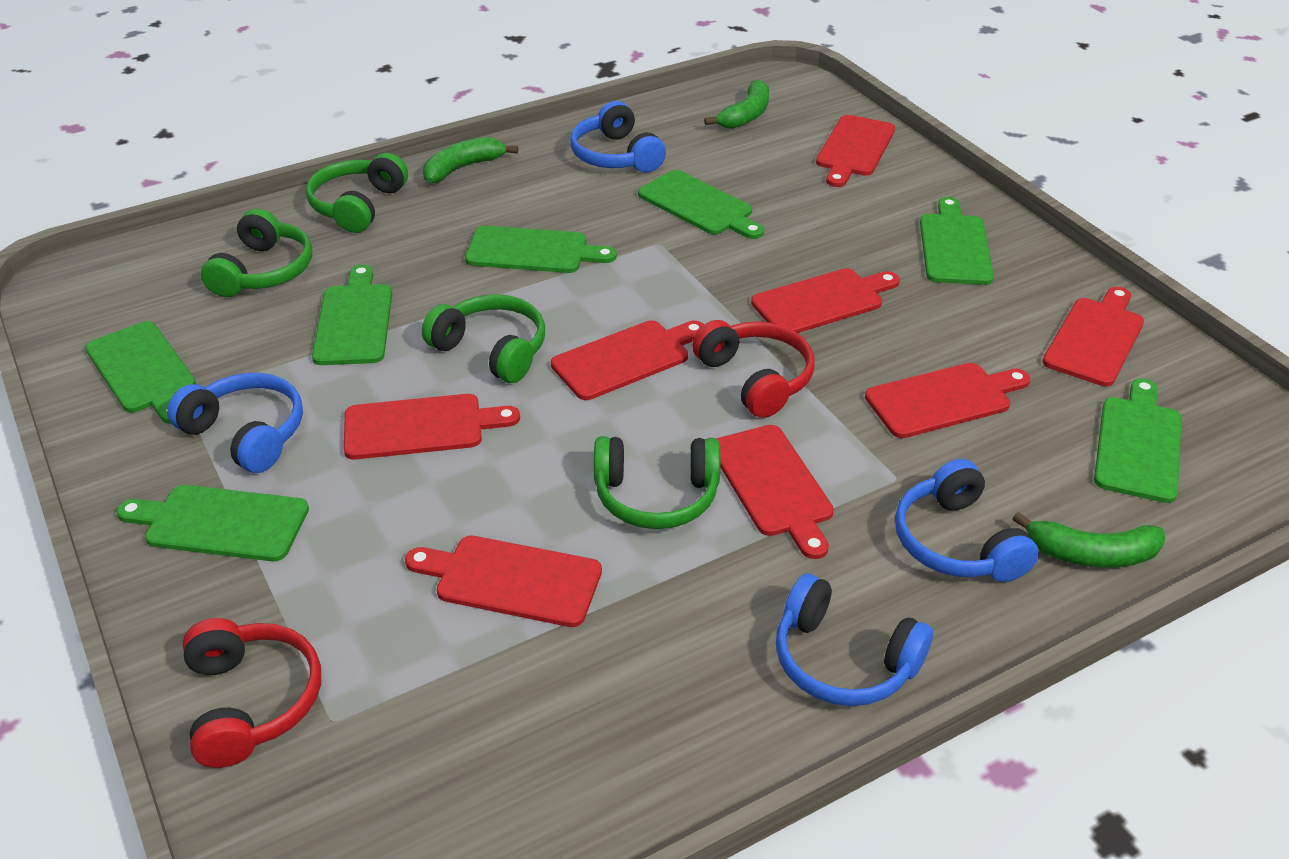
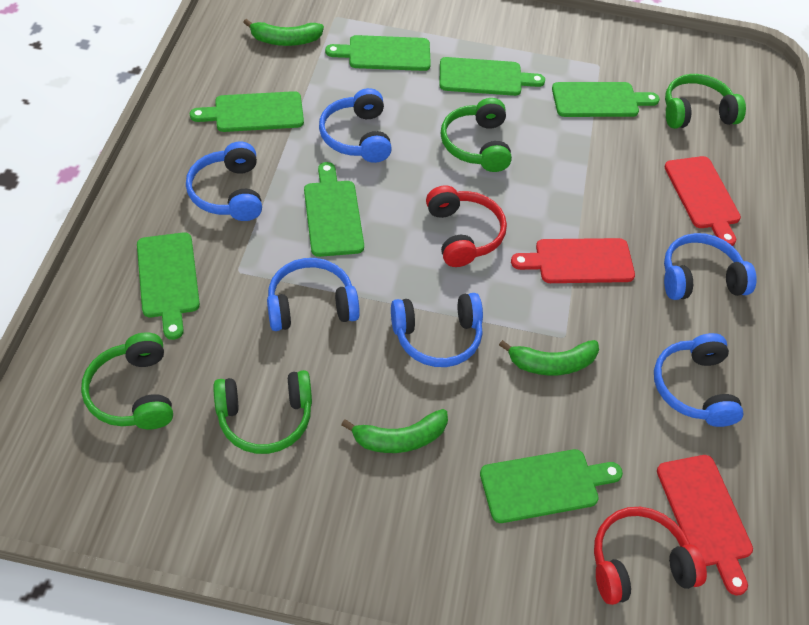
blue headphones: [167,373,303,473] [570,101,666,173] [776,573,933,706] [895,459,1039,582] = 4 -> [186,141,262,221] [267,258,360,331] [319,88,392,163] [391,293,483,367] [654,333,744,427] [664,233,757,300] = 6
red cutting board: [344,394,520,460] [405,536,602,627] [551,320,704,400] [716,425,834,559] [751,268,900,333] [816,115,895,187] [865,363,1030,438] [1043,287,1144,386] = 8 -> [511,238,635,283] [657,455,753,595] [664,156,741,246] = 3

